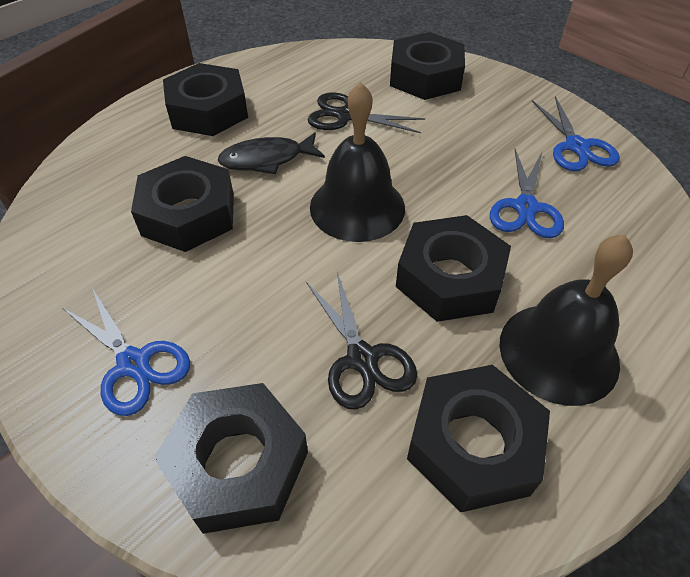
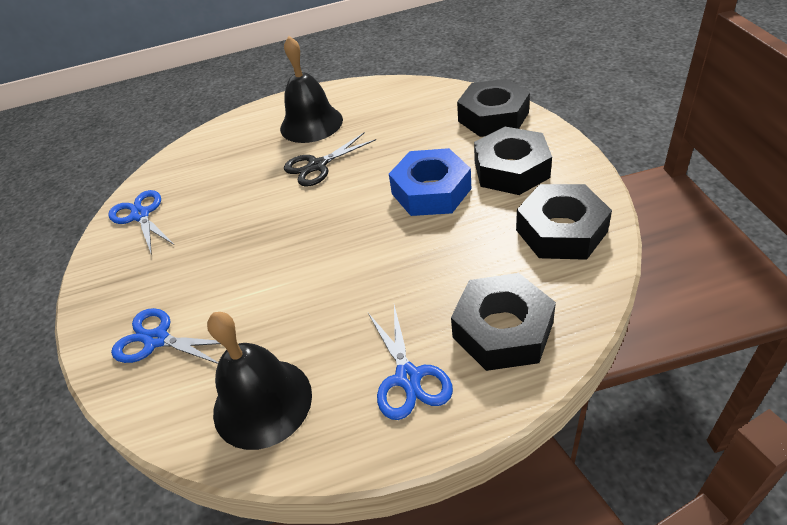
black fish: [218,132,325,174] = 1 -> none = 0
black nut: [131,156,234,252] [154,383,308,534] [163,63,248,136] [390,32,465,100] [396,215,511,322] [407,365,550,512] = 6 -> [451,273,556,371] [457,79,530,137] [474,127,552,195] [516,184,612,260] = 4
black scissors: [307,272,417,410] [308,92,425,133] = 2 -> [284,132,376,187] = 1
blue nut: none = 0 -> [389,148,471,216] = 1

